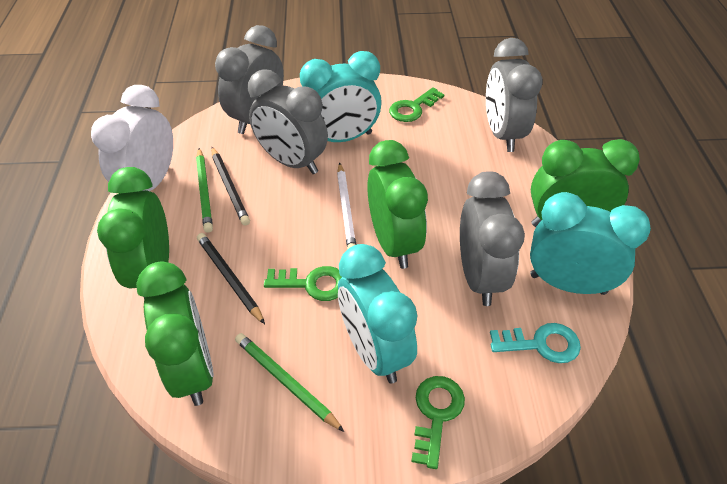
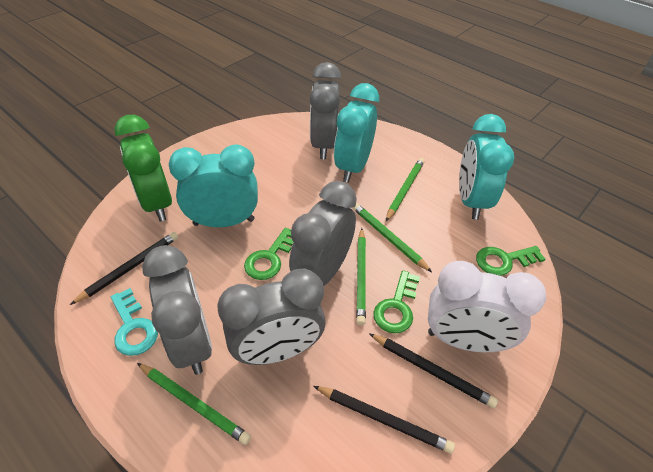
black pencil: [197,233,265,324] [211,147,250,226] = 2 -> [70,232,178,305] [313,386,455,454] [369,333,498,408] = 3
green clock: [97,167,169,298] [136,261,214,406] [367,140,428,269] [531,139,640,227] = 4 -> [114,115,172,221] = 1
green pencil: [196,148,213,233] [235,333,344,432] = 2 -> [137,363,251,445] [352,203,432,272] [356,228,366,326] [386,158,425,221] = 4
white pencil: [337,163,356,250] = 1 -> none = 0

